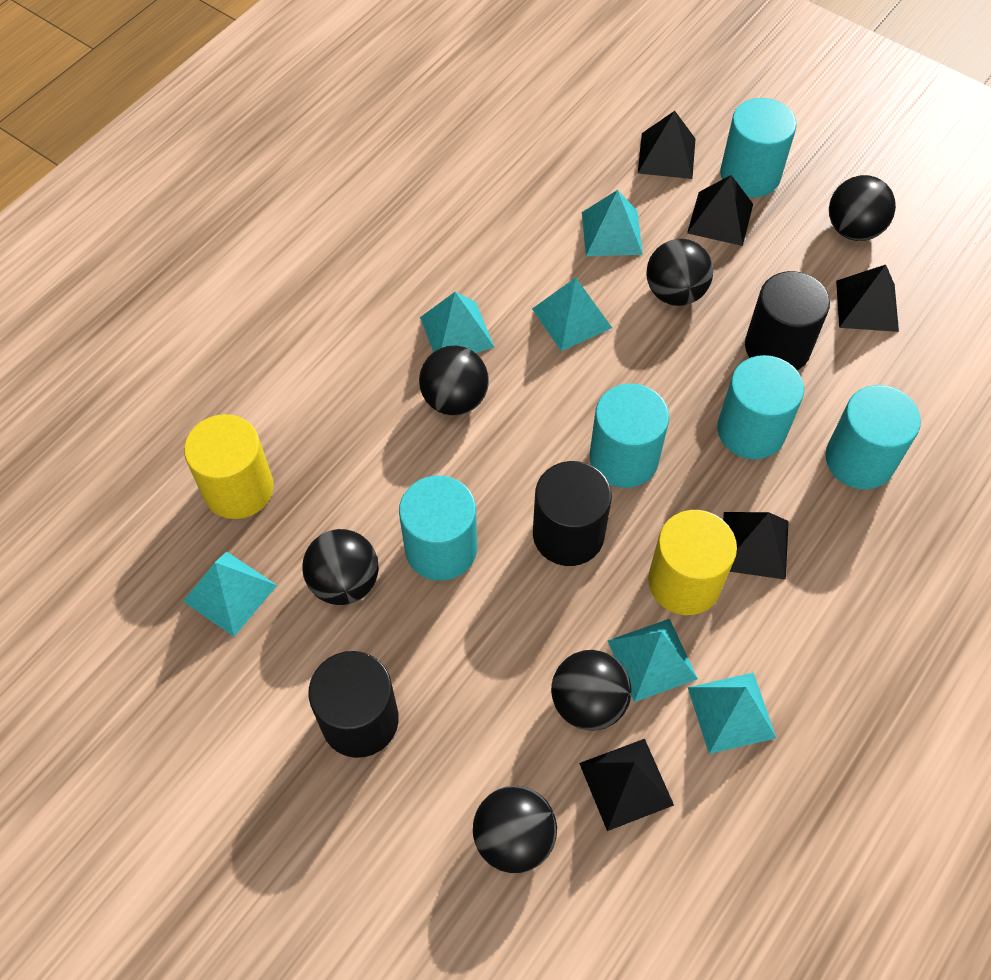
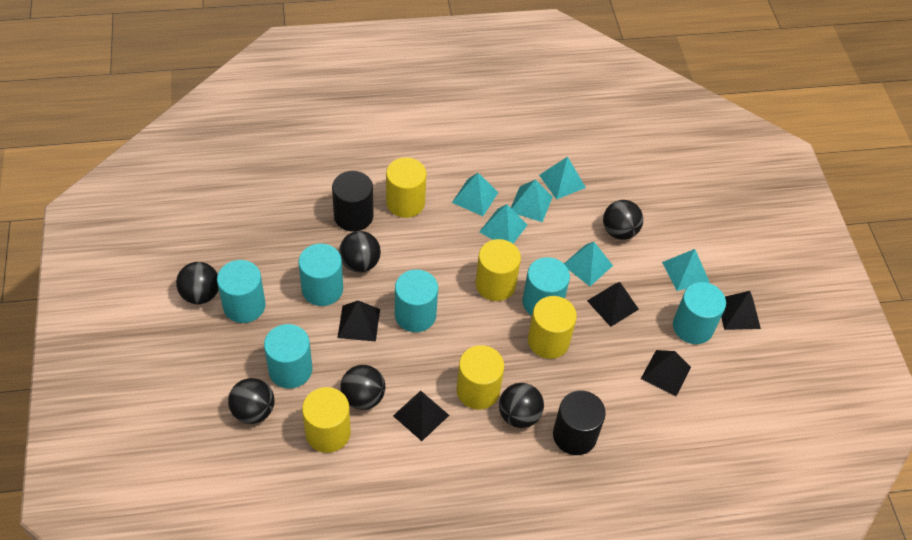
black cylinder: [308,651,399,758] [533,461,612,566] [745,271,830,370] = 3 -> [332,171,373,232] [553,391,606,455] = 2
turquoise cylinder: [399,476,477,581] [589,383,669,488] [717,355,804,459] [720,98,797,197] [825,385,921,489] = 5 -> [217,260,266,323] [264,324,312,389] [298,244,343,306] [395,269,438,332] [522,257,570,316] [673,282,726,344] = 6
yellow cylinder: [184,414,274,519] [648,510,737,615] = 2 -> [302,387,351,453] [386,157,426,218] [456,345,504,410] [475,239,521,301] [528,296,577,359] = 5

